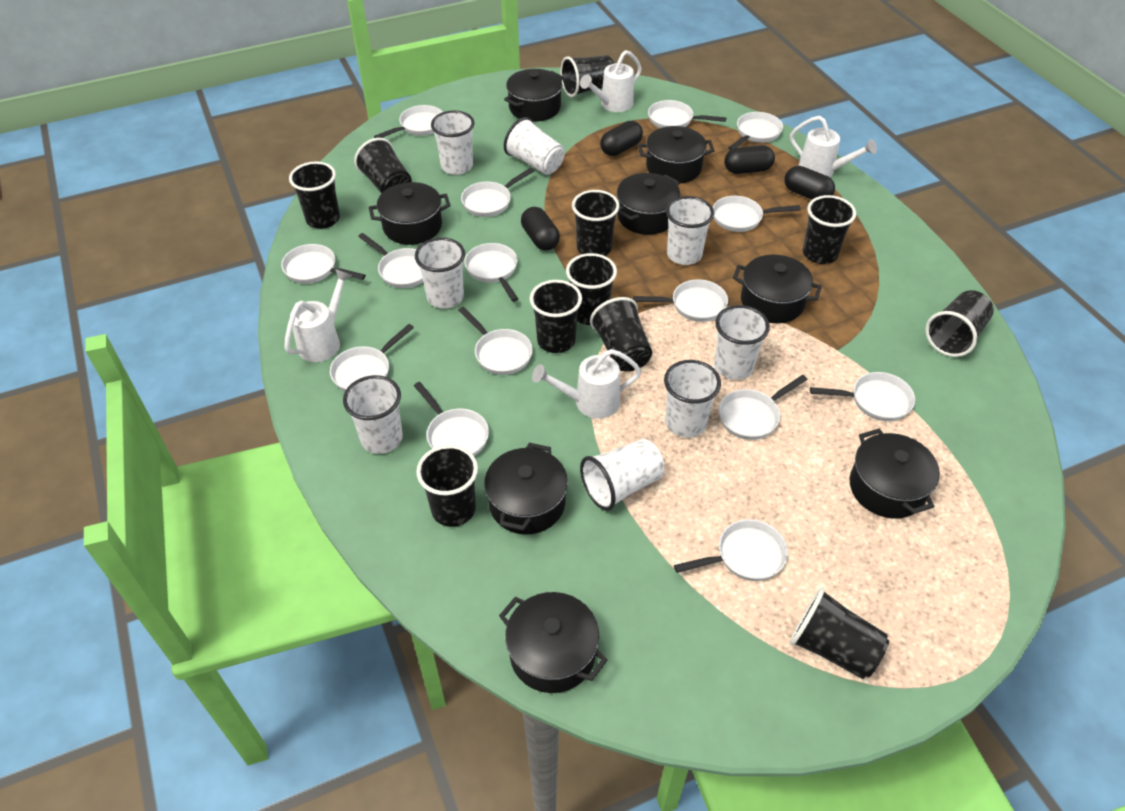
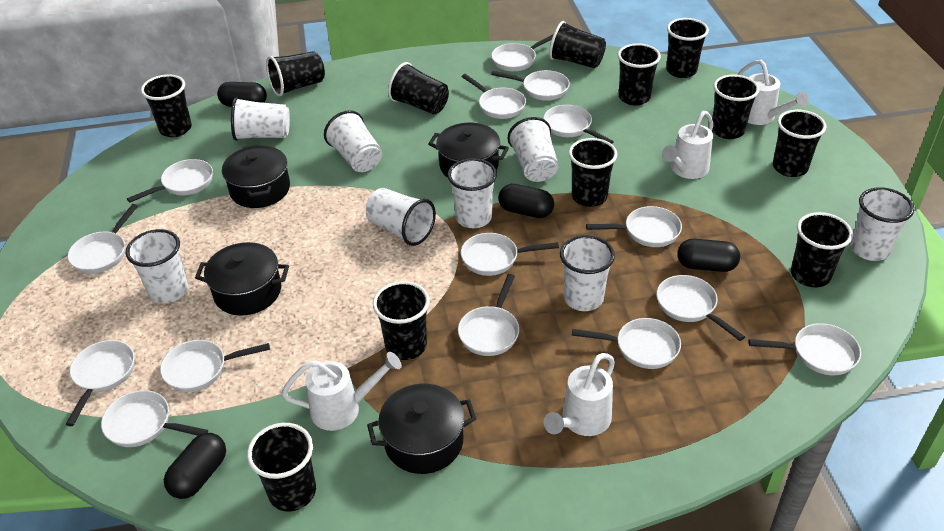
black cup: [289,161,340,229] [354,138,412,194] [416,445,478,527] [530,280,582,353] [560,55,615,97] [566,253,617,325] [572,190,620,256] [590,297,652,372] [790,588,889,679] [803,195,856,264] [925,290,994,357] = 11 -> [141,74,192,137] [247,423,316,511] [266,51,325,97] [373,281,430,360] [388,62,449,114] [549,21,606,68] [569,138,617,207] [618,43,661,106] [666,18,709,78] [712,74,760,139] [773,110,826,177] [791,212,853,287] = 12
black pot: [369,182,451,245] [484,443,568,535] [499,592,607,693] [504,69,564,122] [617,173,680,235] [638,126,715,184] [733,255,822,323] [850,429,940,519] = 8 -> [195,242,289,316] [222,144,290,208] [367,384,476,474] [428,123,509,178] = 4

